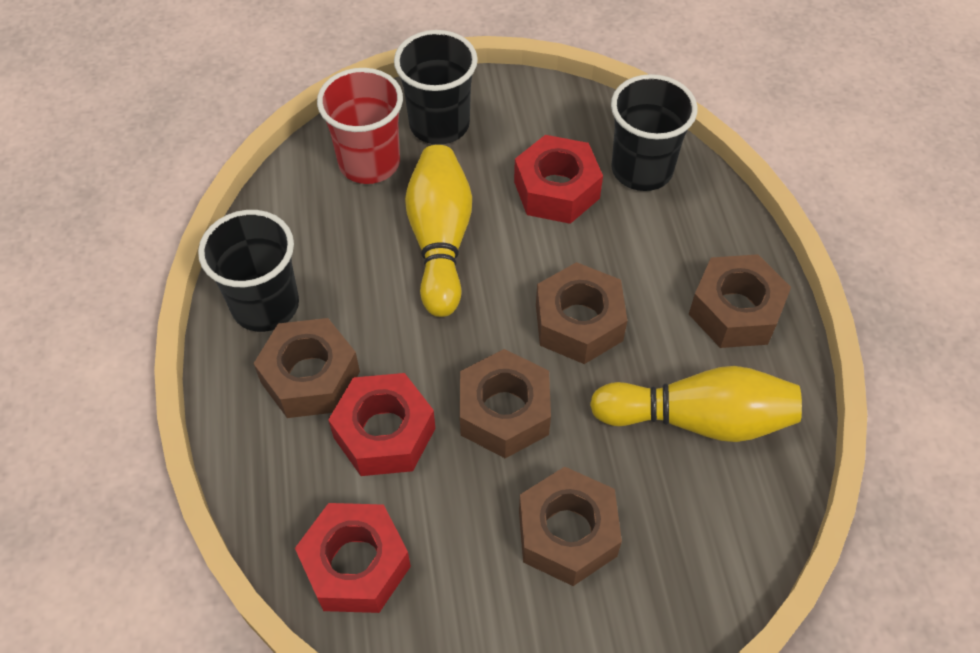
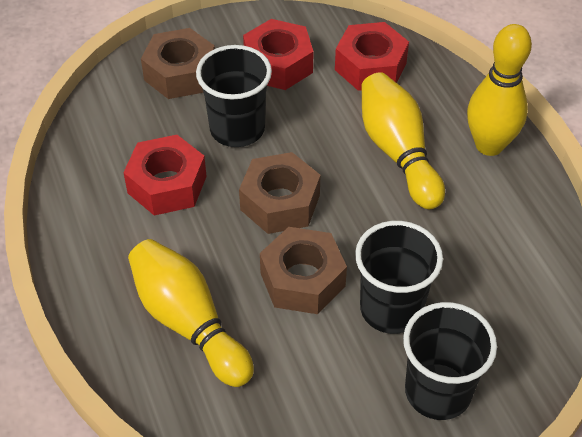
brown nut: [253,318,360,418] [460,349,551,458] [519,467,622,586] [536,262,627,364] [689,254,791,348] = 5 -> [141,28,215,99] [239,152,321,234] [260,227,347,314] = 3
red cup: [317,68,403,184] = 1 -> none = 0
yellow bowling pin: [405,145,472,317] [590,366,802,442] = 2 -> [128,239,254,387] [361,72,445,209] [467,24,532,156] = 3

